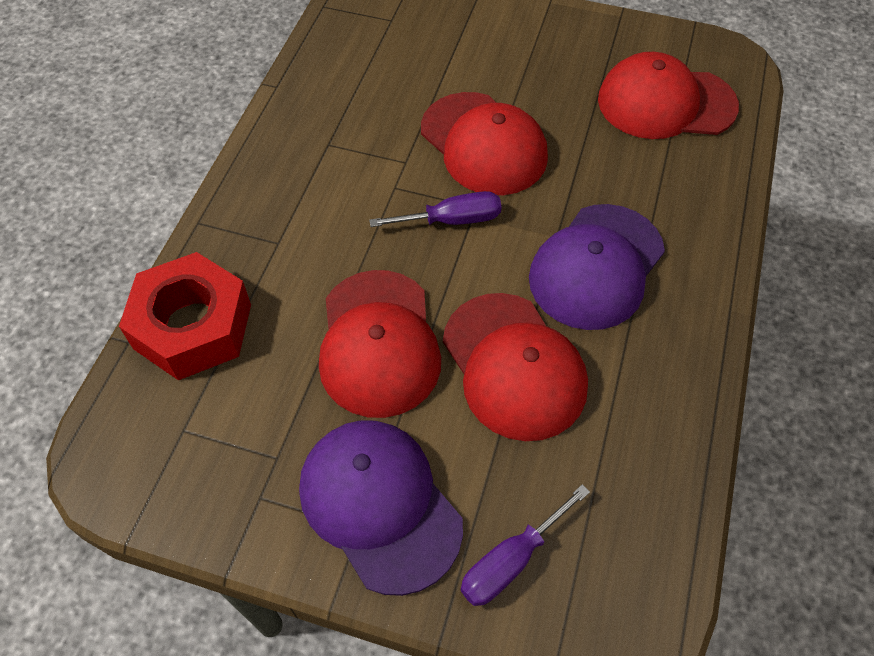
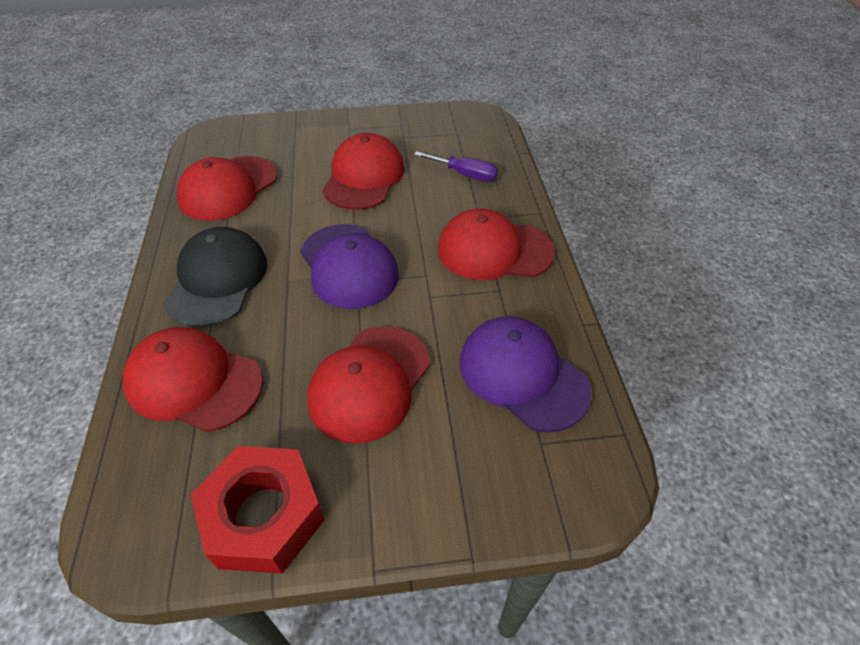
black cap: none = 0 -> [164,227,267,327] = 1
purple screwdriver: [369,191,501,227] [461,484,590,606] = 2 -> [414,151,498,182] = 1
red cap: [319,270,441,418] [421,92,548,195] [443,293,588,441] [598,52,739,139] = 4 -> [122,328,263,432] [177,156,277,221] [307,326,430,444] [322,133,405,210] [438,209,555,280] = 5

